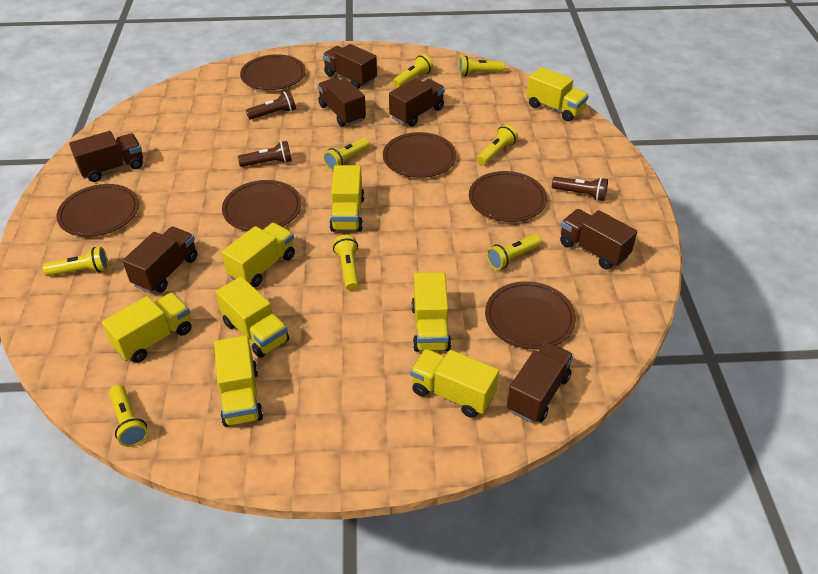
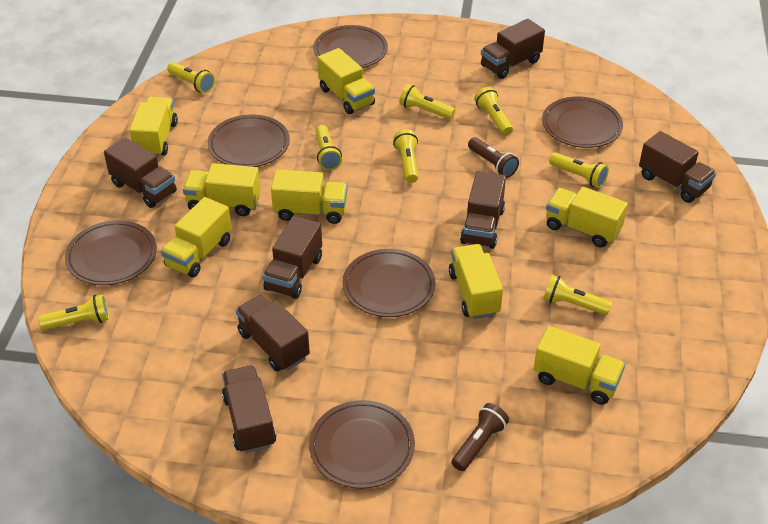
brown flashlight: [238,141,292,167] [246,91,296,120] [552,177,608,201] = 3 -> [451,403,509,471] [468,137,519,178] = 2

